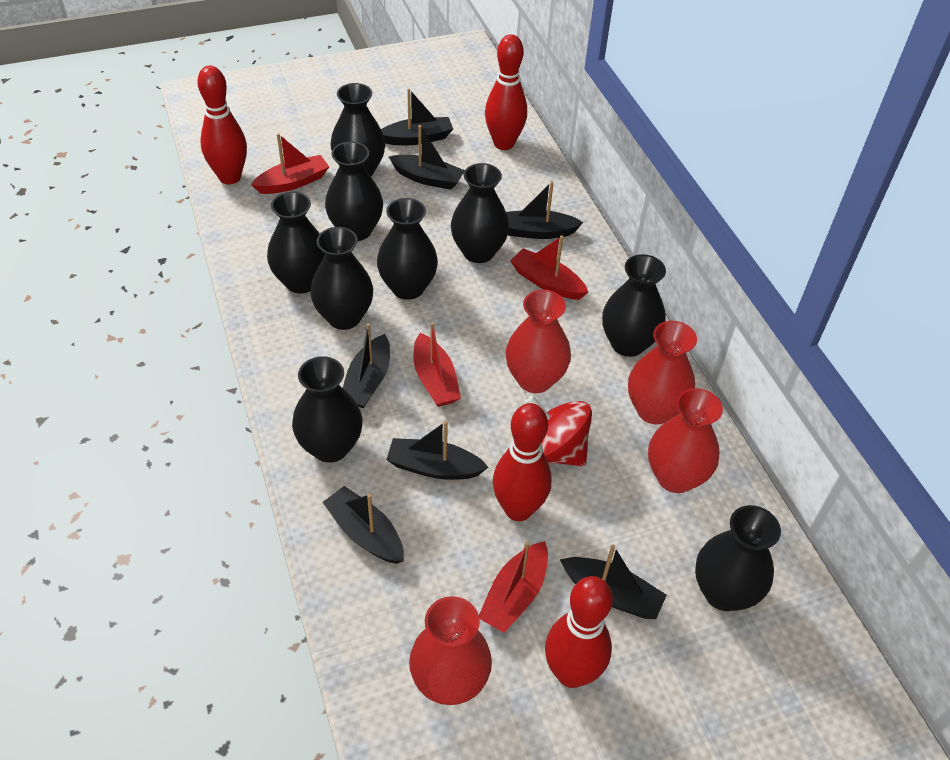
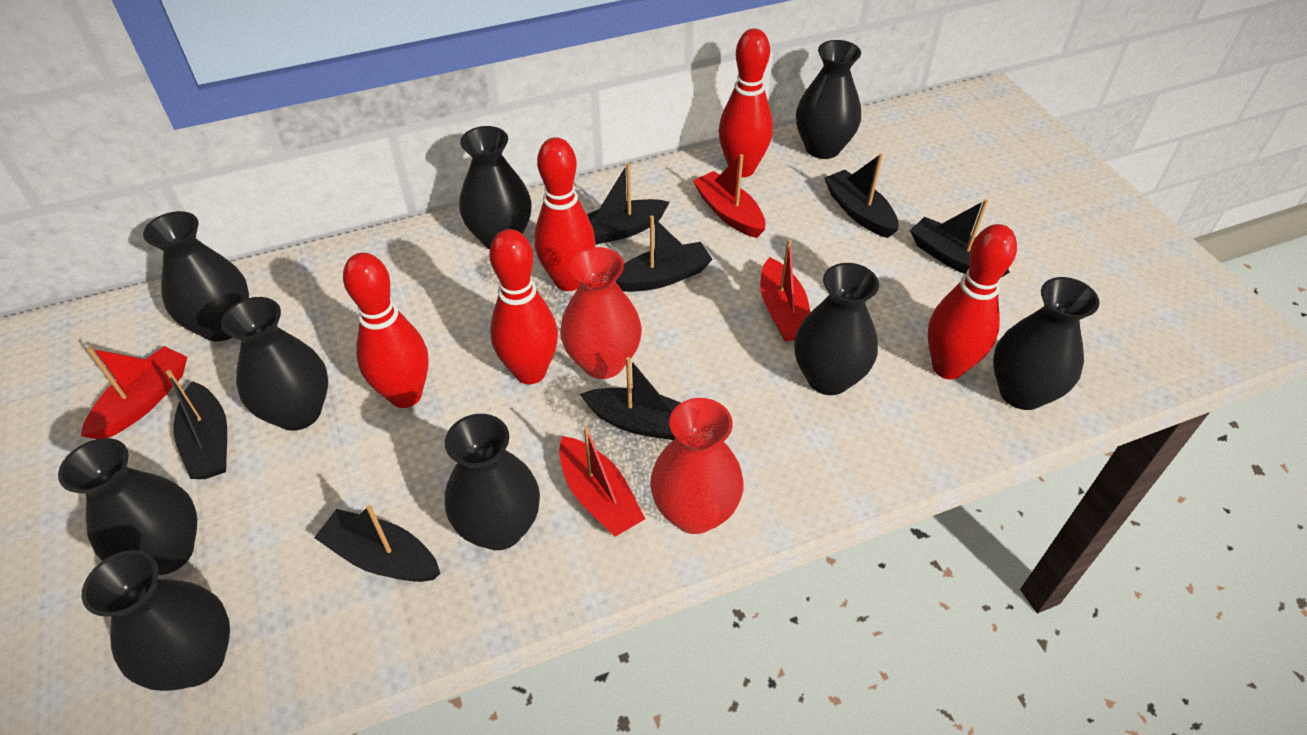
red bowling pin: [197,66,247,184] [485,34,527,150] [493,403,552,521] [545,576,613,688] = 4 -> [343,253,429,408] [489,229,558,384] [534,137,596,291] [719,29,773,177] [928,224,1017,379] = 5
red spinning top: [526,396,592,466] = 1 -> none = 0
red vase: [409,596,492,705] [505,290,571,393] [628,321,697,425] [648,388,723,493] = 4 -> [560,247,642,379] [650,398,744,534] = 2

